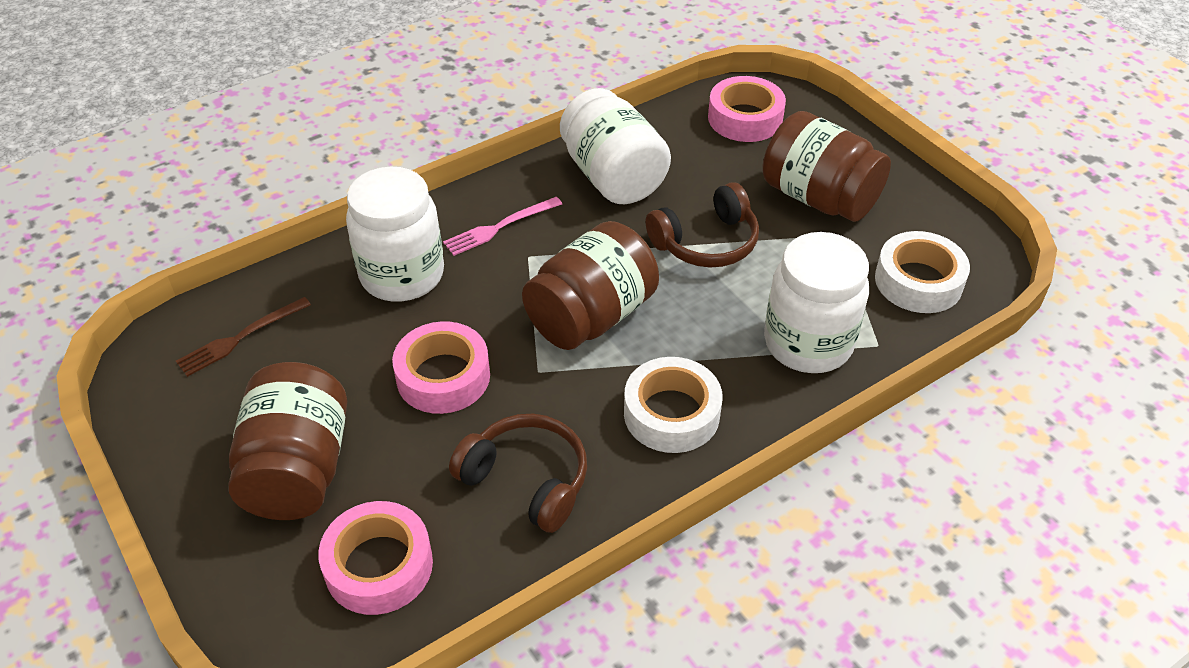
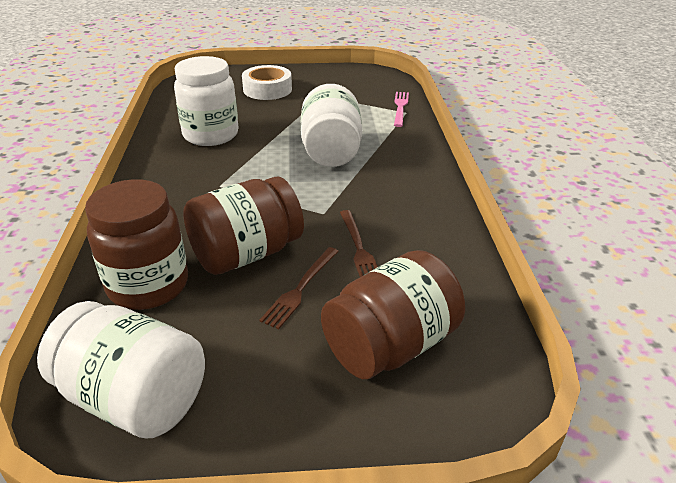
brown fork: [176,297,311,377] = 1 -> [259,247,339,329] [340,210,378,277] = 2
brown headphones: [449,414,587,533] [645,182,759,267] = 2 -> none = 0
pink tape: [318,501,433,615] [392,321,490,414] [708,76,786,142] = 3 -> none = 0
white tape: [624,357,723,453] [875,231,970,313] = 2 -> [242,65,292,100] = 1

